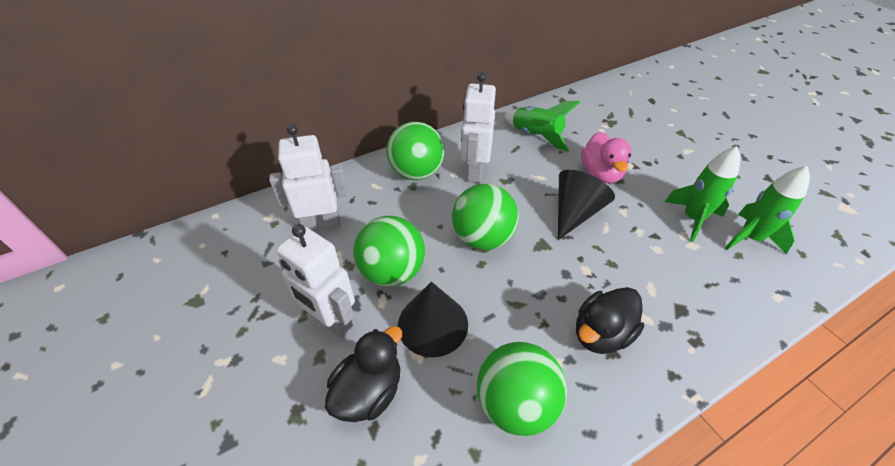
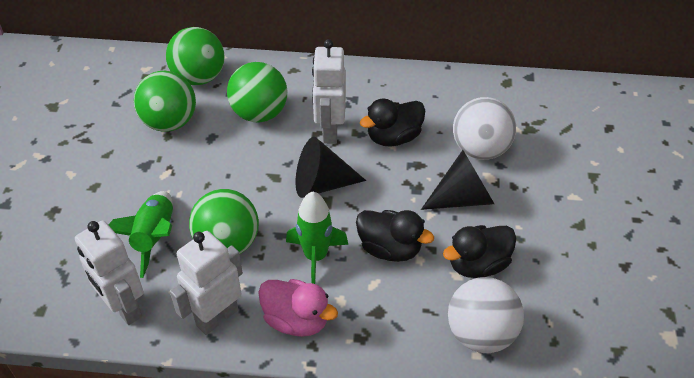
black duck: [325,326,402,422] [576,287,644,354] = 2 -> [356,210,434,262] [360,99,425,147] [443,225,516,278] = 3
green rocket: [504,101,580,152] [665,146,741,242] [725,166,810,254] = 3 -> [108,191,173,278] [286,191,348,284] = 2
white ball: none = 0 -> [448,277,524,353] [453,97,516,160] = 2

